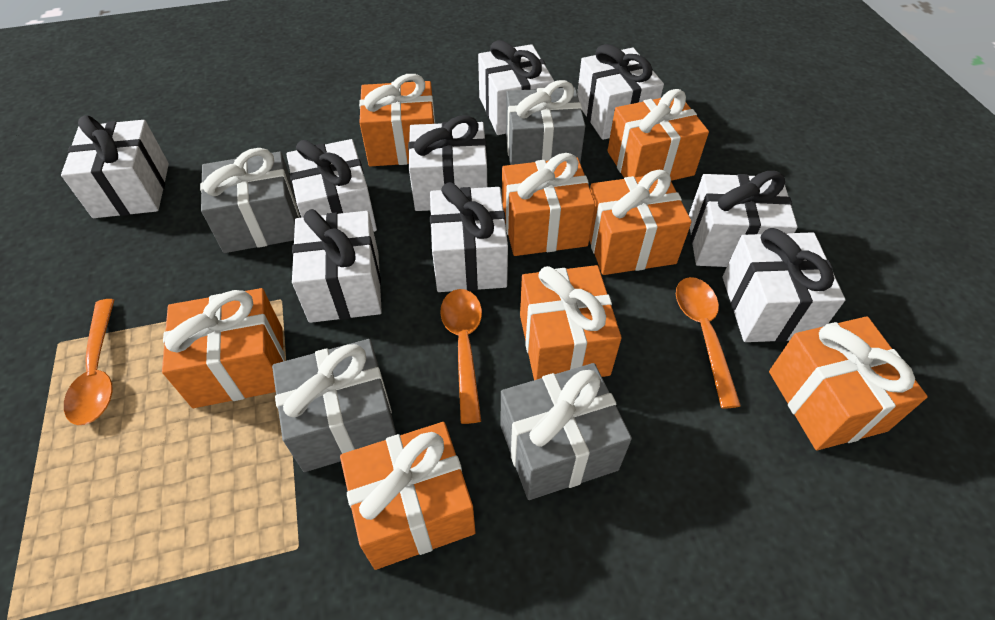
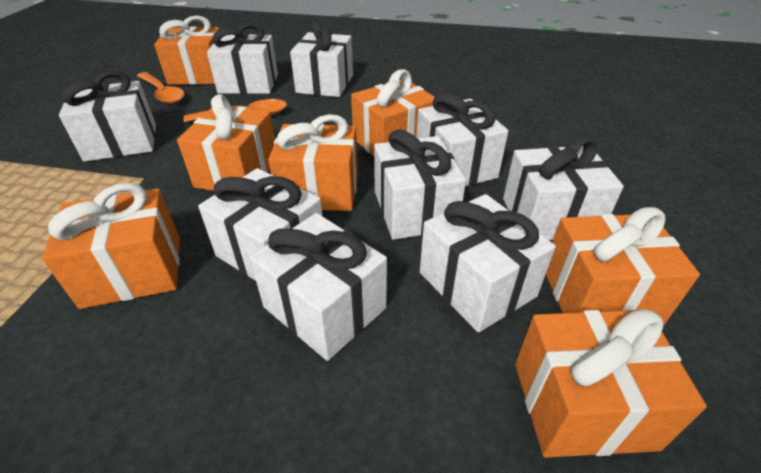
grey gift: [200,148,300,253] [272,339,397,472] [501,363,632,500] [506,80,585,165] = 4 -> none = 0
orange gift: [162,288,285,408] [340,422,475,570] [359,74,435,166] [502,153,595,256] [520,265,622,380] [589,170,692,275] [607,89,709,181] [769,316,928,450] = 8 -> [42,183,180,309] [154,16,220,85] [177,94,275,191] [268,114,358,211] [351,69,435,156] [515,309,707,458] [546,207,700,325] = 7
orange spoon: [64,299,114,425] [440,289,482,424] [676,277,741,409] = 3 -> [137,72,185,104] [184,99,287,122] = 2

